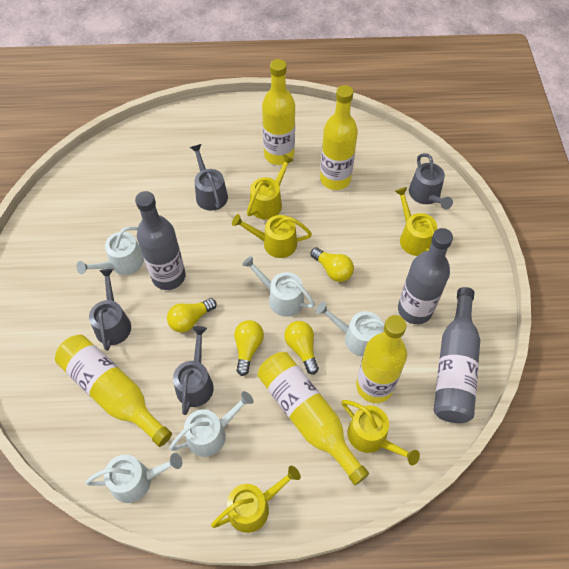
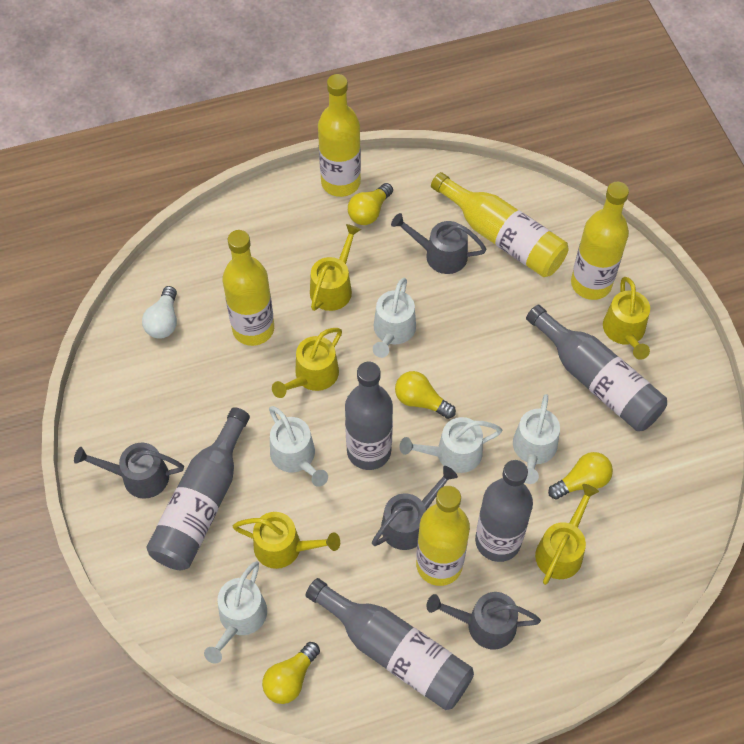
grey bottle: [135,191,186,290] [398,228,453,324] [434,287,480,423] = 3 -> [146,407,250,570] [305,578,474,710] [345,362,393,470] [475,460,533,562] [526,305,667,431] = 5
white light bulb: none = 0 -> [142,286,177,339] = 1

